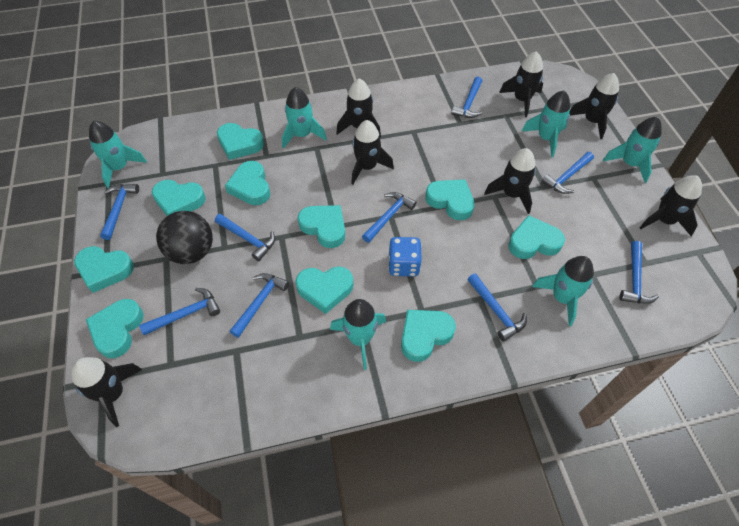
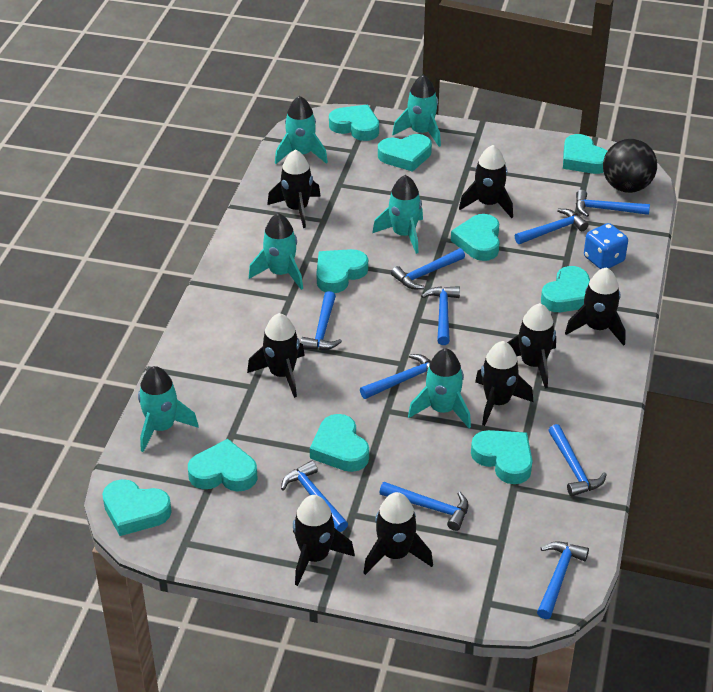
black rocket: [71,357,142,427] [336,79,381,138] [351,120,394,184] [484,148,536,214] [499,51,543,117] [569,73,619,139] [639,175,702,236] = 7 -> [247,313,305,398] [267,150,321,228] [293,495,355,586] [363,492,433,575] [459,145,513,218] [475,341,533,426] [507,303,556,388] [565,267,626,346] = 8
blue hammer: [100,184,139,240] [139,288,220,335] [215,214,275,261] [230,273,289,338] [362,192,417,243] [451,77,482,118] [467,273,527,342] [541,152,594,194] [619,241,659,304] = 9 -> [281,460,348,532] [301,291,342,350] [360,354,431,399] [379,482,469,531] [391,248,465,289] [421,286,460,345] [515,209,588,244] [537,541,589,619] [548,424,607,496] [576,190,650,217] = 10

